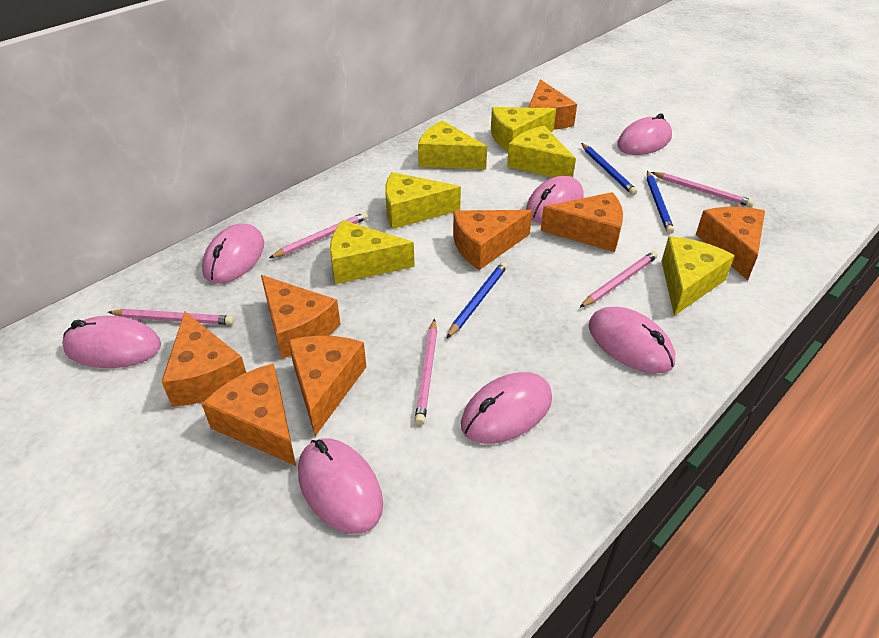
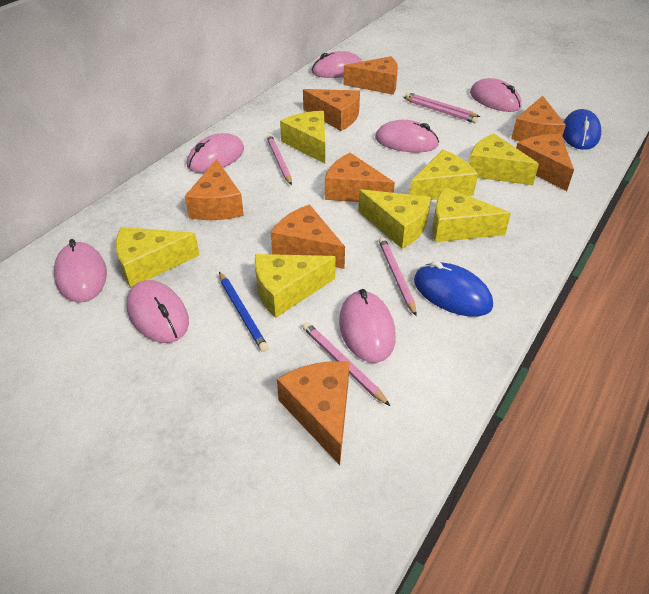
blue mouse: none = 0 -> [414,261,493,317] [563,109,601,150] = 2
blue pencil: [447,262,508,338] [581,143,637,195] [647,171,674,234] = 3 -> [219,272,268,352] = 1
yellow cheese: [330,220,415,284] [385,172,461,229] [418,120,487,170] [491,107,556,151] [507,126,576,177] [662,237,735,316] = 6 -> [116,227,199,288] [255,254,336,318] [280,111,325,164] [358,189,431,249] [410,150,478,200] [432,187,511,242] [469,134,539,185] = 7

